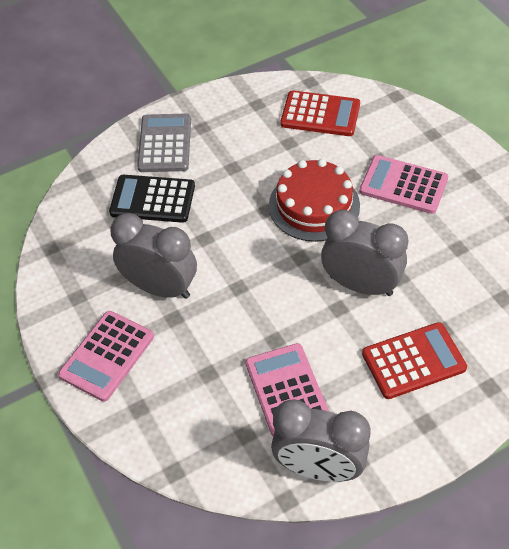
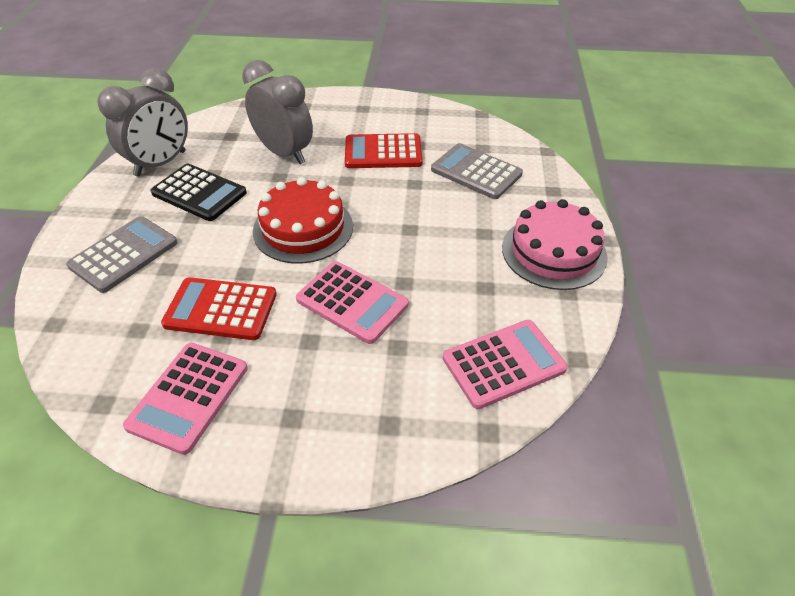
grey calculator: [137,113,191,172] = 1 -> [66,216,178,293] [431,143,523,199] = 2
grey clock: [110,213,197,299] [271,399,370,482] [321,210,408,296] = 3 -> [97,68,188,177] [242,60,313,164] = 2
pink cake: none = 0 -> [502,199,608,290] = 1

